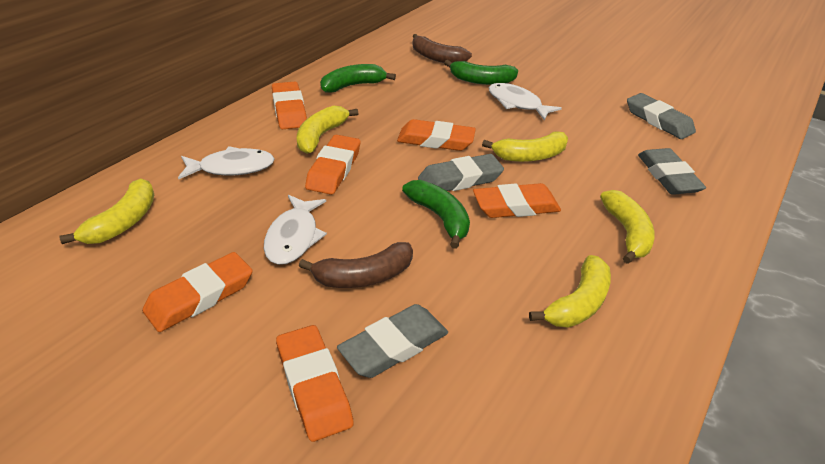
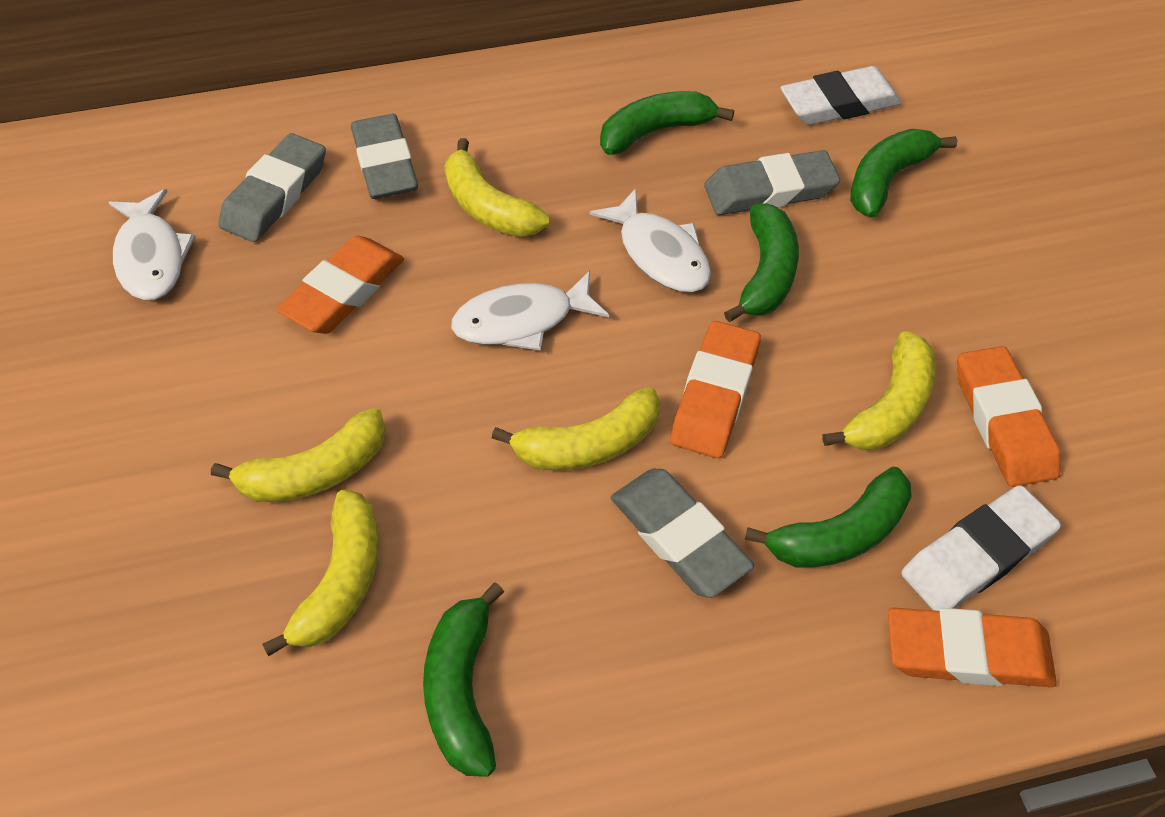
brown banana: [299,242,413,288] [412,34,472,63] = 2 -> none = 0
green banana: [320,64,396,93] [402,180,470,249] [444,60,518,85] = 3 -> [423,582,504,777] [600,91,734,155] [724,203,799,322] [745,467,912,567] [850,129,957,217] = 5
orange eraser: [142,252,253,332] [272,82,307,129] [276,325,354,442] [305,135,360,195] [397,119,476,151] [473,183,561,218] = 6 -> [276,236,404,334] [670,321,761,458] [888,608,1057,687] [957,346,1061,487] = 4
white eraser: none = 0 -> [780,66,902,125] [901,485,1061,611] = 2

